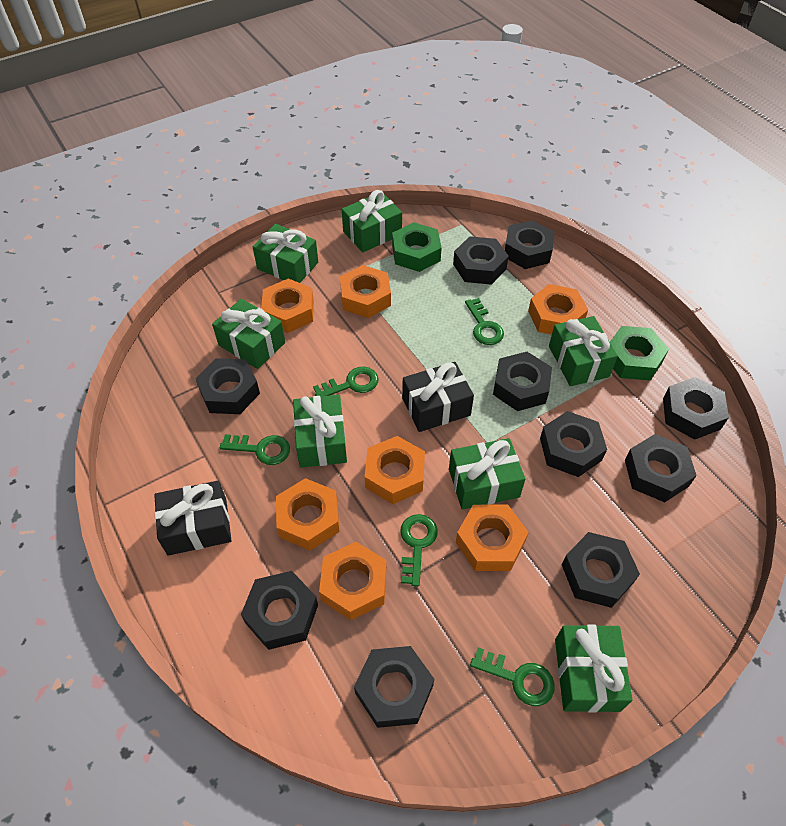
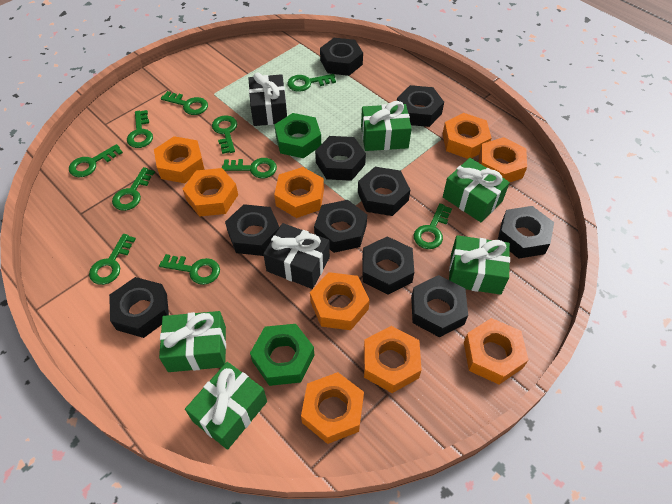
green gift: [212,298,285,369] [253,224,318,283] [293,395,347,468] [342,190,402,252] [449,438,525,510] [549,316,618,386] [555,624,633,713] = 7 -> [159,311,226,372] [185,362,267,450] [361,101,412,151] [443,158,510,222] [449,235,510,295] = 5
green key: [220,434,290,465] [313,367,379,396] [400,514,438,586] [465,298,504,345] [470,647,555,706] = 5 -> [69,144,123,177] [89,234,136,285] [112,167,155,211] [127,110,153,148] [159,254,220,285] [161,91,208,115] [212,115,237,154] [222,158,277,178] [287,74,336,92] [414,203,452,249] = 10
orange nut: [261,279,314,333] [276,478,339,551] [319,542,386,620] [340,265,391,318] [365,436,425,504] [456,505,529,571] [528,284,588,335] = 7 -> [154,136,205,183] [183,168,238,217] [274,167,324,218] [301,372,364,444] [310,272,370,330] [364,326,422,393] [443,113,492,159] [464,318,529,384] [479,137,527,182] = 9

